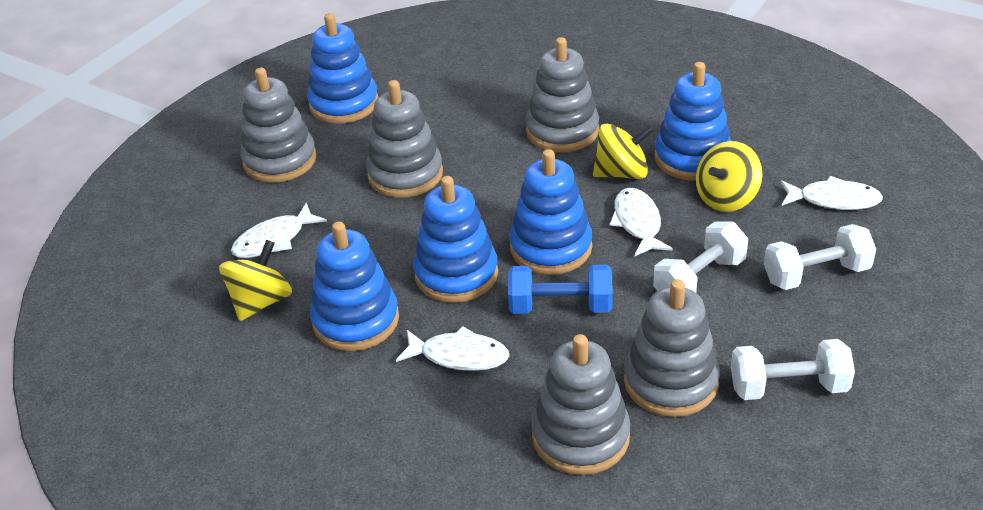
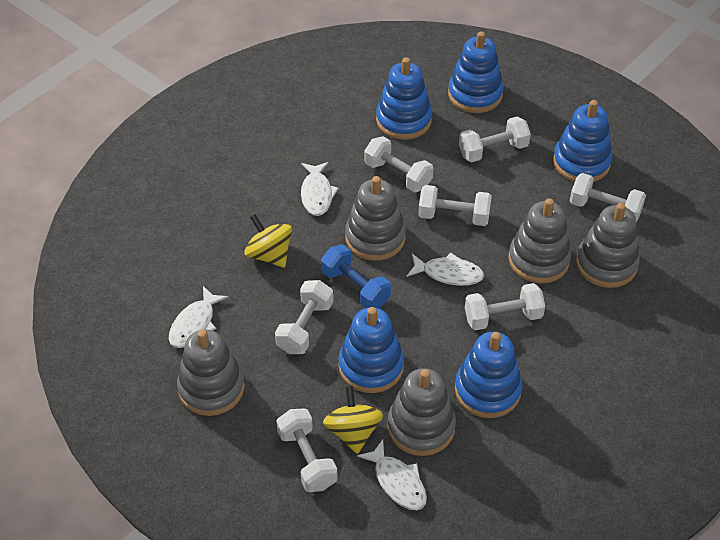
white dumbbell: [653,221,748,293] [731,339,855,400] [764,224,876,290] = 3 -> [275,280,333,354] [276,408,338,492] [364,136,433,193] [418,185,492,226] [459,117,531,162] [465,283,545,330] [570,173,646,222] = 7
yellow spinning top: [219,240,292,321] [593,124,654,179] [696,141,762,212] = 3 -> [244,214,292,268] [323,386,383,454] = 2

